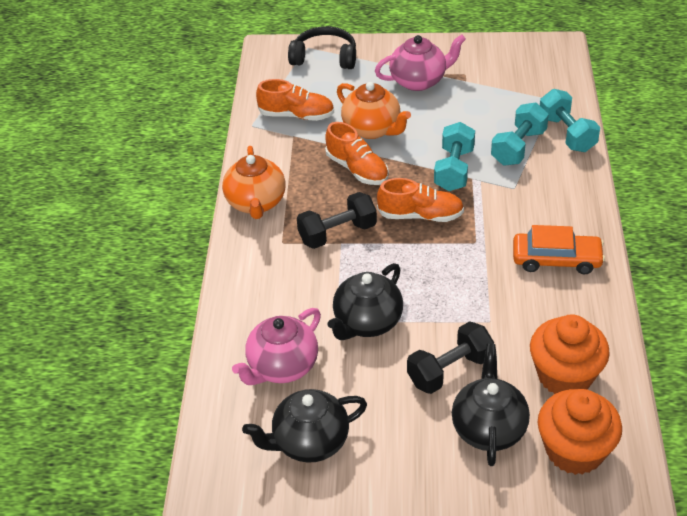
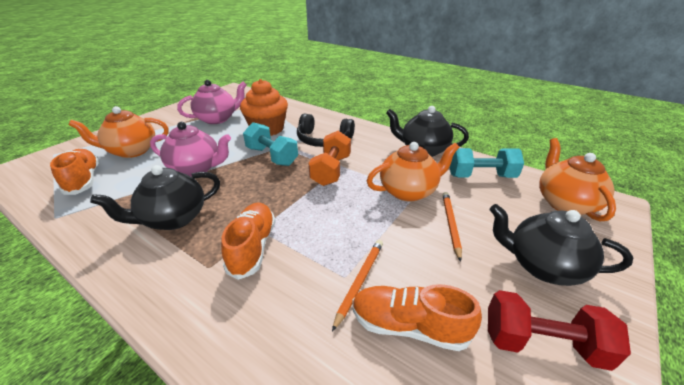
black dumbbell: [297,192,377,249] [407,321,494,394] = 2 -> none = 0
orange car: [513,225,605,274] = 1 -> none = 0
orange cupcake: [530,314,610,394] [538,389,622,475] = 2 -> [240,79,288,136] = 1
orange dumbbell: none = 0 -> [309,131,351,186] = 1
orange pencil: none = 0 -> [332,240,383,332] [442,192,462,262] = 2
orange teapot: [222,146,286,219] [337,82,411,139] = 2 -> [69,106,169,158] [367,142,459,202] [539,138,616,222] = 3
red dumbbell: none = 0 -> [488,290,631,371] = 1
turquoise dumbbell: [434,122,475,191] [491,102,549,166] [540,89,600,152] = 3 -> [243,122,298,166] [450,148,524,178] = 2

